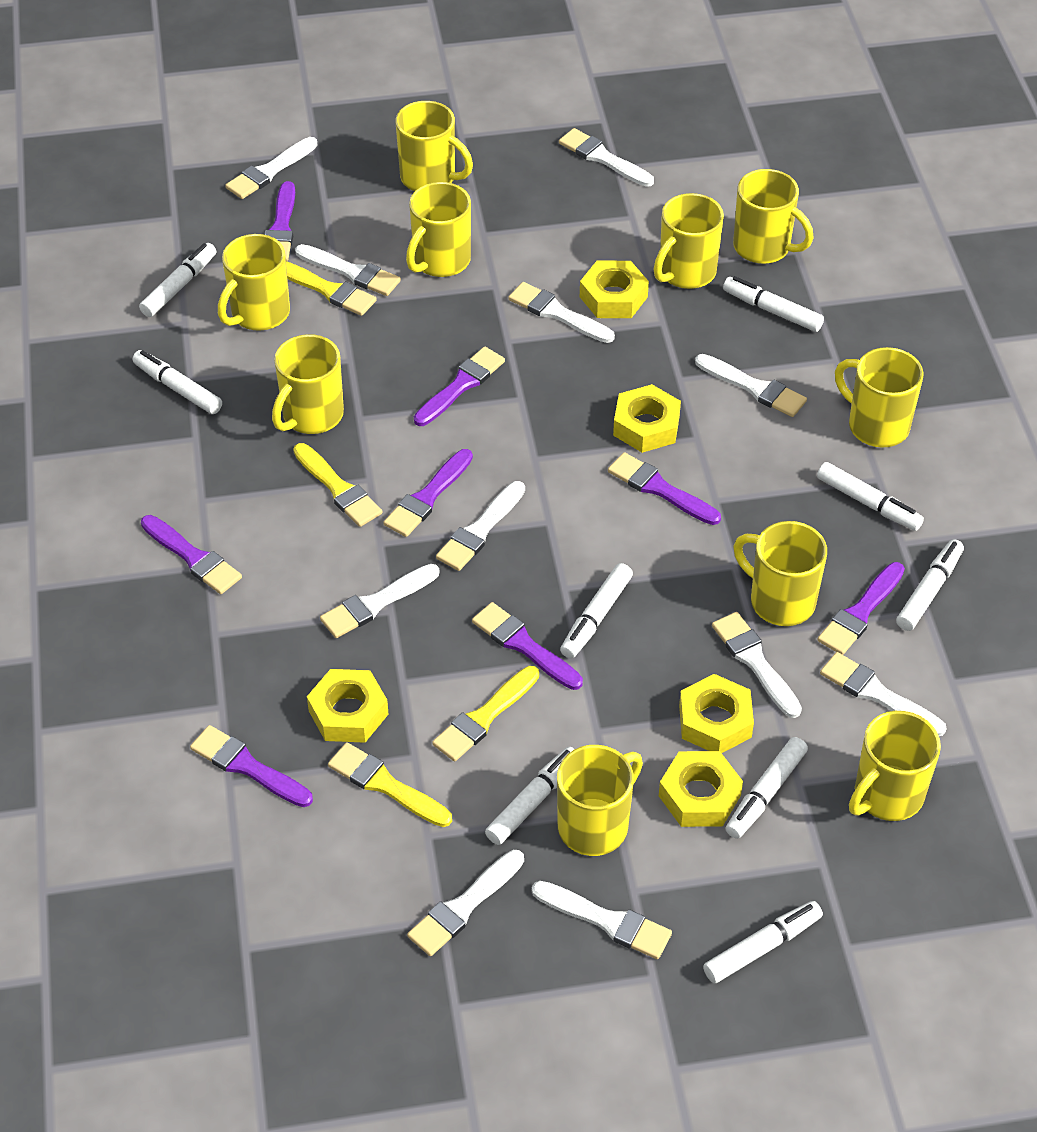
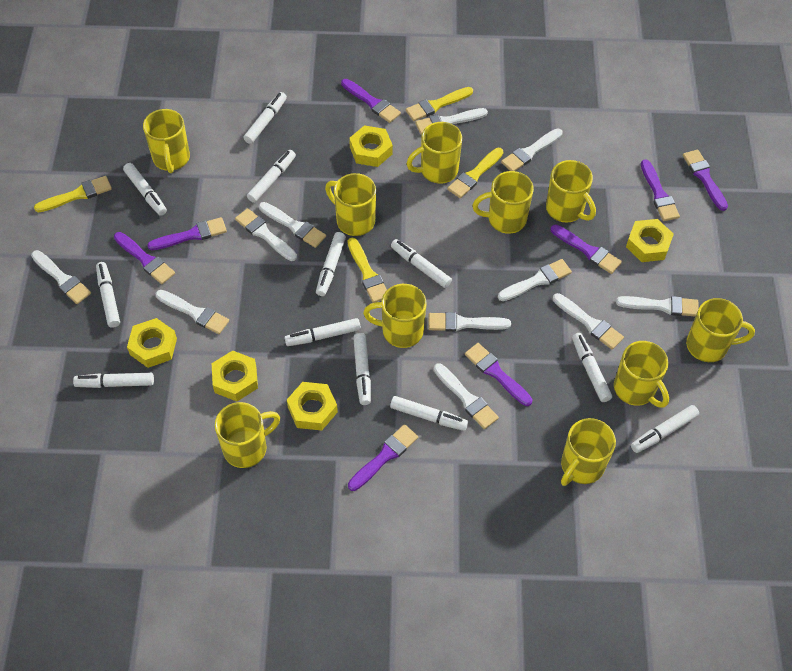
white marker: [133,350,222,414] [139,243,216,317] [485,747,574,845] [560,563,633,659] [703,901,823,983] [723,276,824,332] [725,737,808,839] [817,462,924,531] [896,539,964,631] = 9 -> [73,373,154,388] [96,262,120,328] [123,163,167,216] [243,92,287,144] [247,150,296,203] [284,318,361,346] [316,232,346,296] [353,333,371,405] [390,396,468,431] [391,239,452,288] [572,333,612,402] [631,405,699,453] = 12

